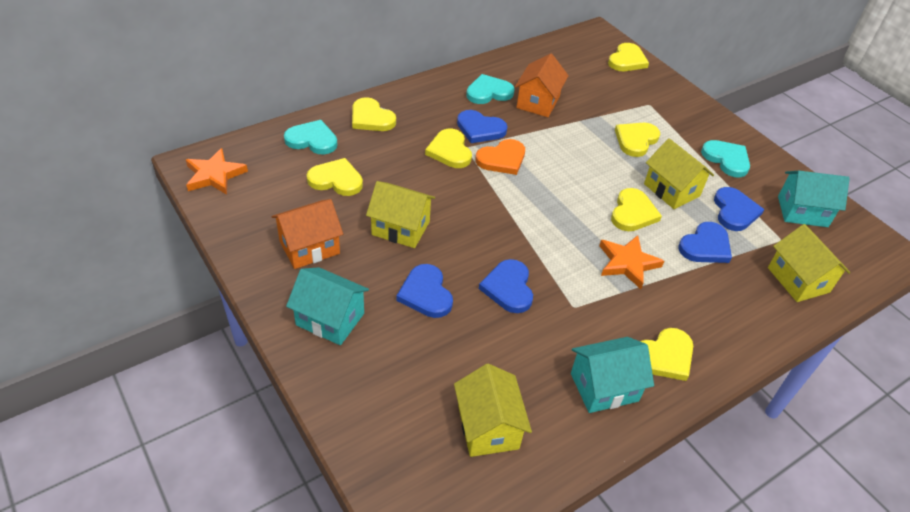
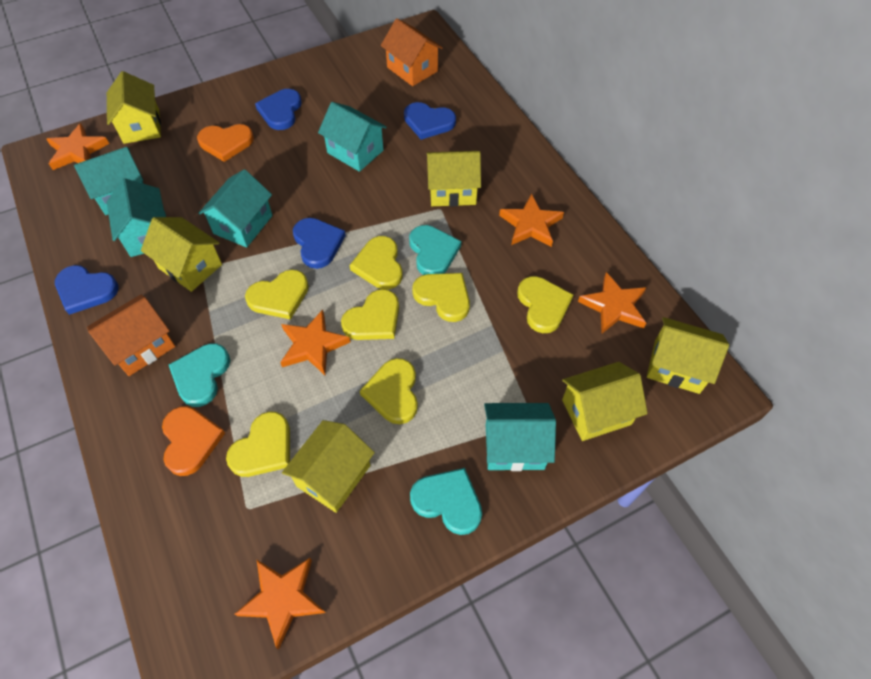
blue heart: [396,264,453,318] [457,110,508,143] [479,259,533,313] [678,222,732,263] [714,187,764,231] = 5 -> [55,265,119,315] [255,89,302,130] [293,218,346,269] [404,102,456,140] = 4
orange heart: [475,139,525,175] = 1 -> [162,406,225,476] [197,124,254,162] = 2
orange star: [186,148,248,195] [599,235,664,289] = 2 -> [46,123,109,170] [234,558,325,649] [280,310,351,375] [499,194,564,247] [578,272,646,333] = 5
turquoise house: [286,267,369,345] [571,337,654,413] [778,171,850,227] = 3 -> [74,147,143,215] [107,178,166,257] [198,169,273,248] [318,102,387,172] [484,403,556,471] = 5
yellow house: [366,181,435,248] [454,364,532,457] [644,138,714,209] [768,224,850,302] = 4 -> [107,71,161,144] [141,217,222,292] [282,420,375,513] [426,151,481,206] [562,362,648,441] [647,317,729,394] = 6

